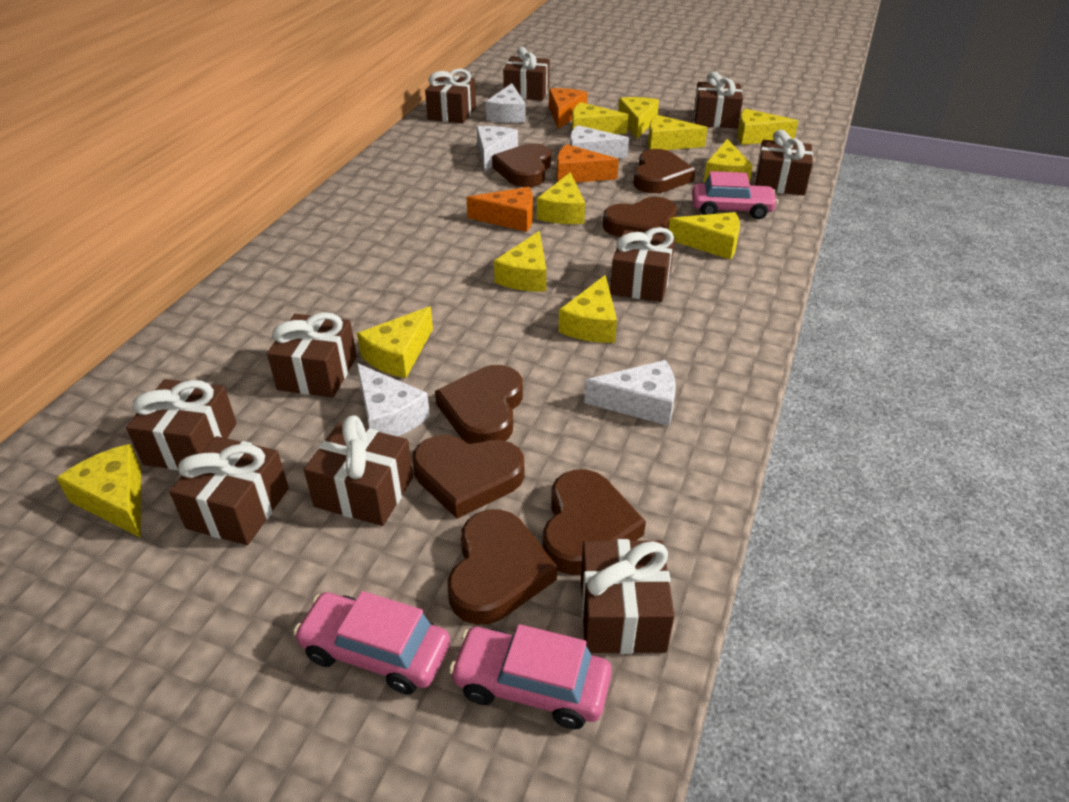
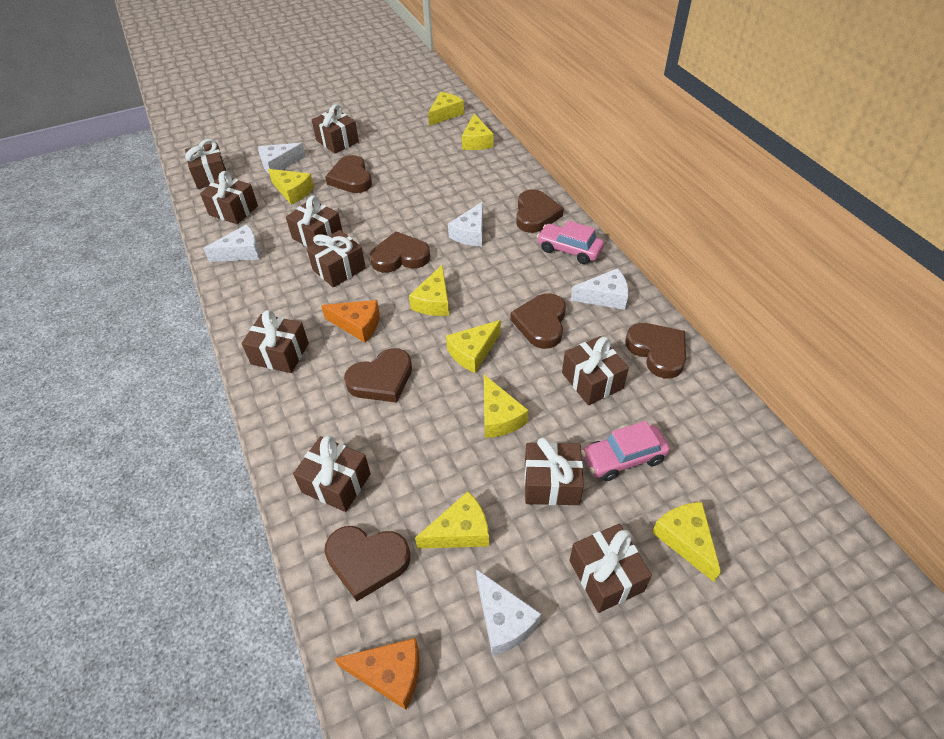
orange cheese: [466,187,533,232] [549,88,587,129] [557,144,619,183] = 3 -> [321,300,380,342] [334,638,419,710] = 2
pink car: [293,591,450,695] [449,624,612,729] [692,171,778,219] = 3 -> [537,221,604,264] [581,421,670,481] = 2
yellow cheese: [56,444,141,538] [357,306,433,378] [494,231,546,292] [537,172,585,224] [559,275,617,343] [572,102,628,134] [618,97,659,138] [648,115,708,150] [668,212,740,260] [703,139,753,183] [737,109,798,145] = 11 -> [268,169,314,205] [409,265,449,316] [415,491,489,549] [428,92,464,126] [446,320,501,373] [462,114,494,150] [484,375,529,438] [652,502,721,582] = 8

